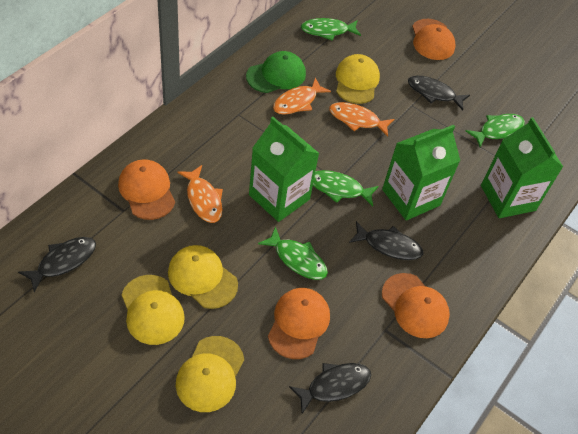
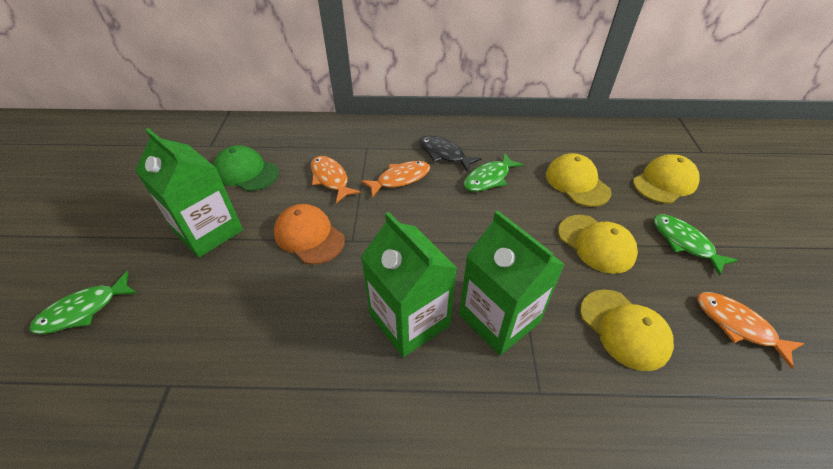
black fish: [18,237,96,292] [289,363,371,414] [349,221,423,260] [408,76,470,110] = 4 -> [419,136,482,172] = 1
green fish: [258,226,328,280] [301,18,361,41] [313,170,379,206] [466,114,525,147] = 4 -> [29,271,137,334] [464,153,524,192] [653,214,738,276] = 3
orange cap: [118,159,175,220] [268,288,330,359] [382,273,450,338] [412,19,456,60] = 4 -> [274,204,345,265] = 1

